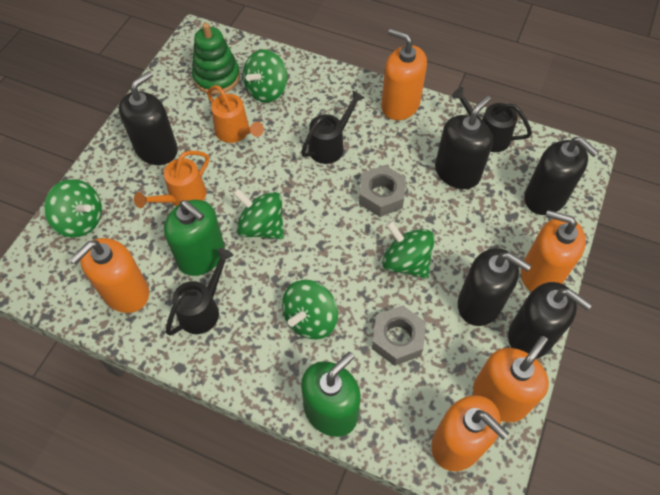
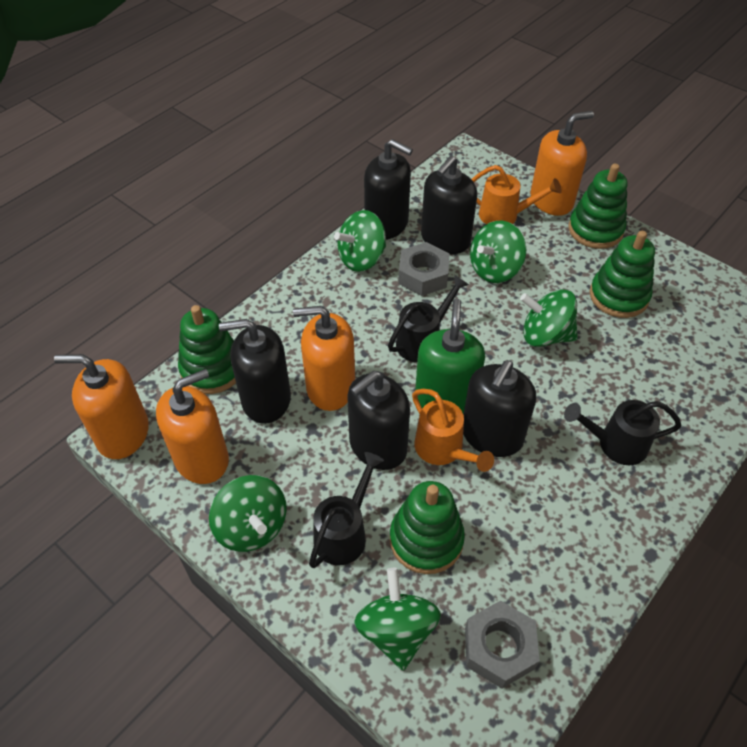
green soap dispenser: [164,200,225,276] [301,352,361,437] = 2 -> [415,299,485,414] = 1
green stacking toy: [192,23,240,95] = 1 -> [178,305,236,394] [390,481,465,574] [568,164,628,249] [590,231,655,318] = 4
orange soap dispenser: [70,238,149,313] [381,29,427,120] [431,395,509,471] [473,336,549,422] [521,210,586,292] = 5 -> [54,354,149,459] [156,369,229,484] [293,306,355,411] [530,111,594,216] = 4

